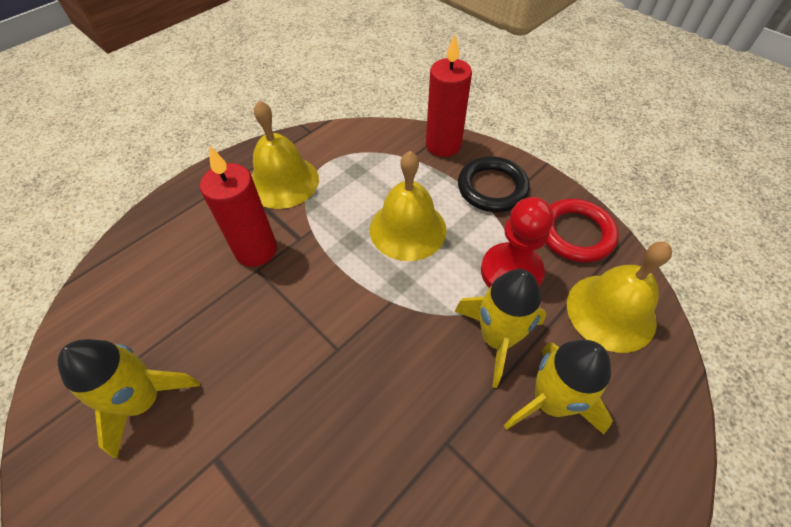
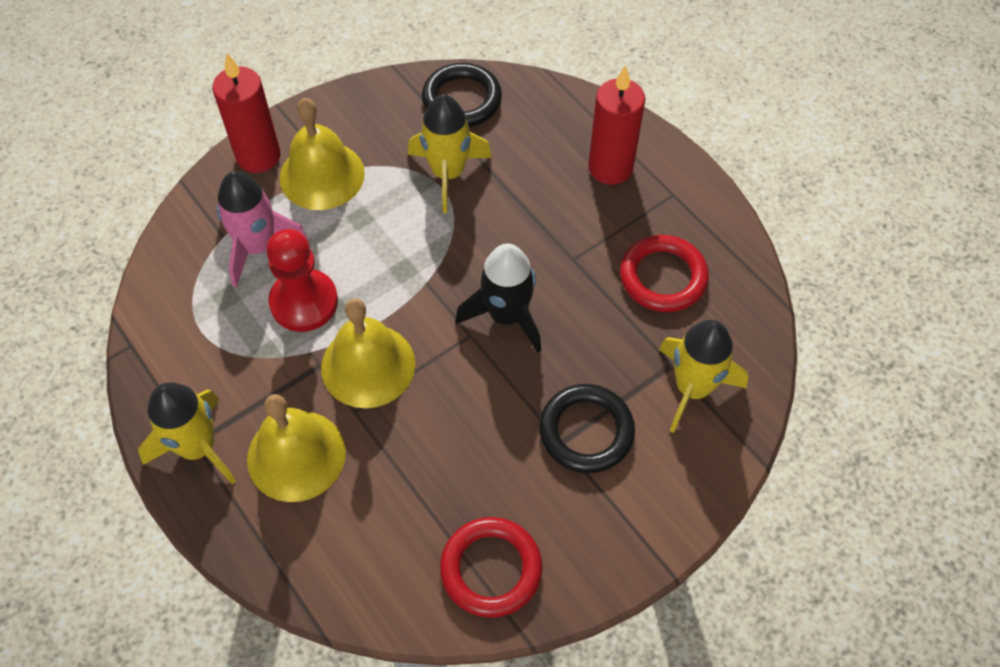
black ring: [458,156,530,212] = 1 -> [422,63,502,127] [539,384,635,473] = 2
black rocket: none = 0 -> [455,243,541,353] = 1
pink rocket: none = 0 -> [217,171,308,287] = 1
red ring: [545,199,619,262] = 1 -> [440,517,542,618] [620,235,709,312] = 2

